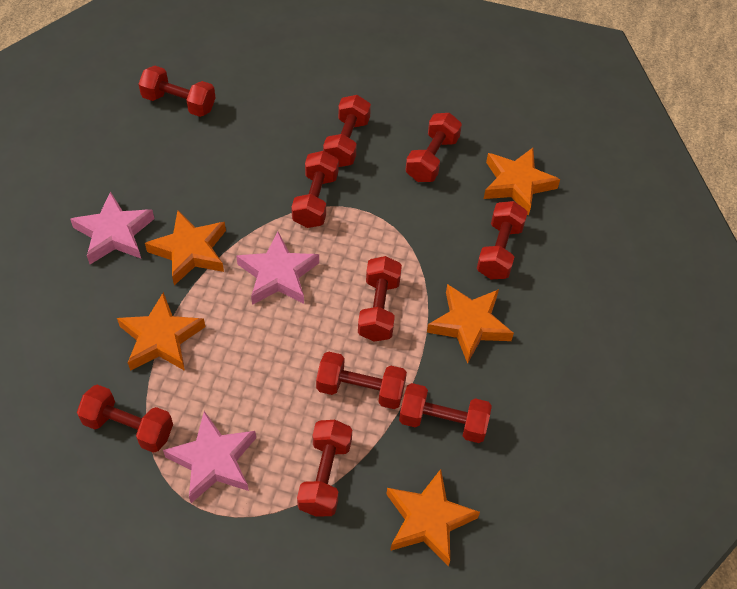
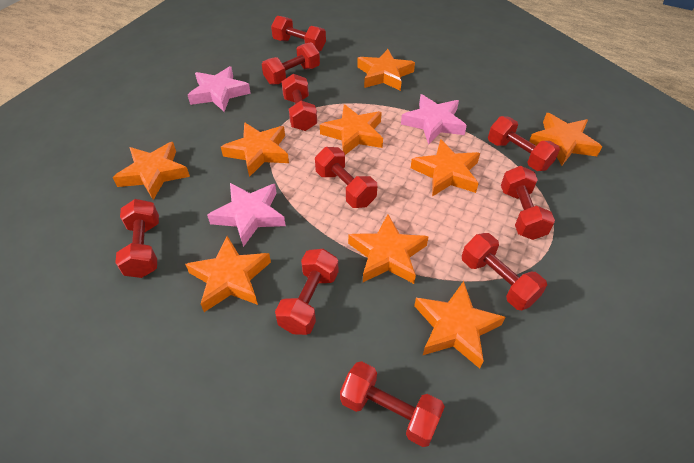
orange star: [117,292,205,371] [145,210,226,285] [386,469,480,566] [427,284,514,364] [484,148,560,216] = 5 -> [113,142,190,200] [185,236,271,312] [221,122,289,177] [320,104,383,155] [348,214,429,284] [357,49,415,91] [411,139,480,197] [414,281,505,369] [529,113,602,166] = 9

